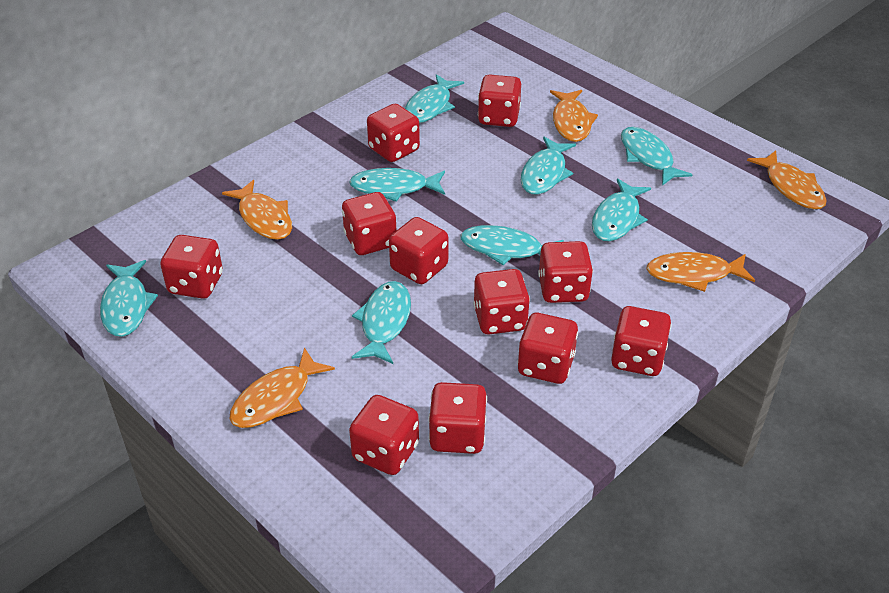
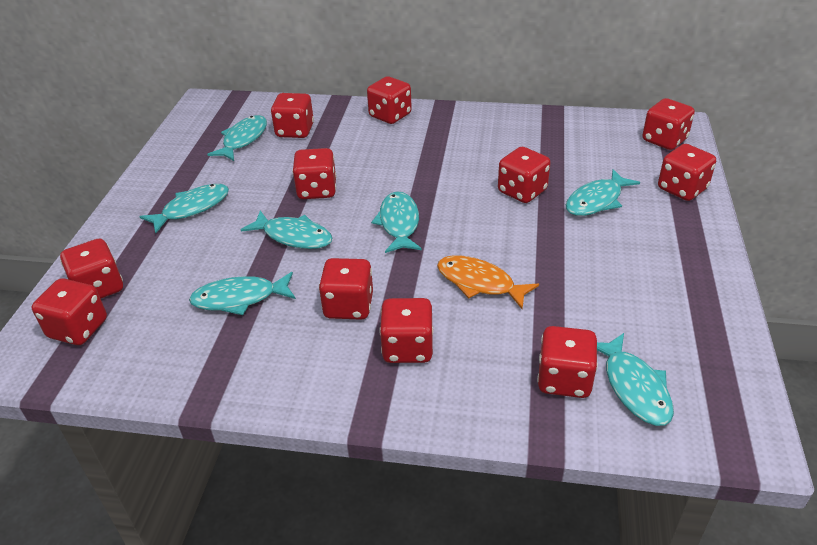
orange fish: [222,180,292,240] [229,347,335,428] [550,90,598,142] [646,252,755,292] [747,150,827,209] = 5 -> [437,255,539,309] = 1
turquoise fish: [100,260,158,337] [349,168,445,202] [352,281,411,364] [405,74,464,123] [460,225,564,265] [521,137,576,195] [592,178,651,241] [621,127,693,186] = 8 -> [139,184,229,233] [189,272,296,315] [207,115,267,161] [241,211,333,249] [371,192,422,253] [566,169,640,216] [597,333,674,426] = 7

